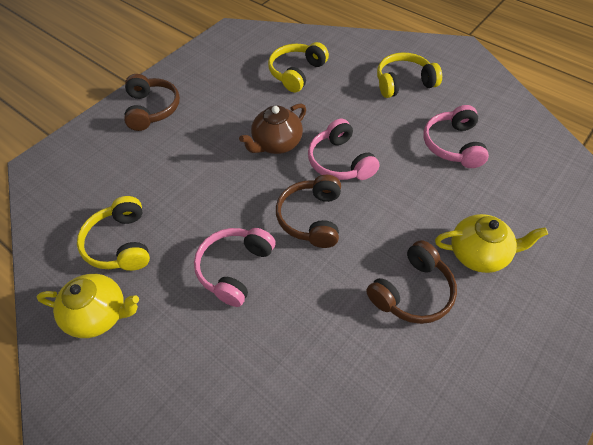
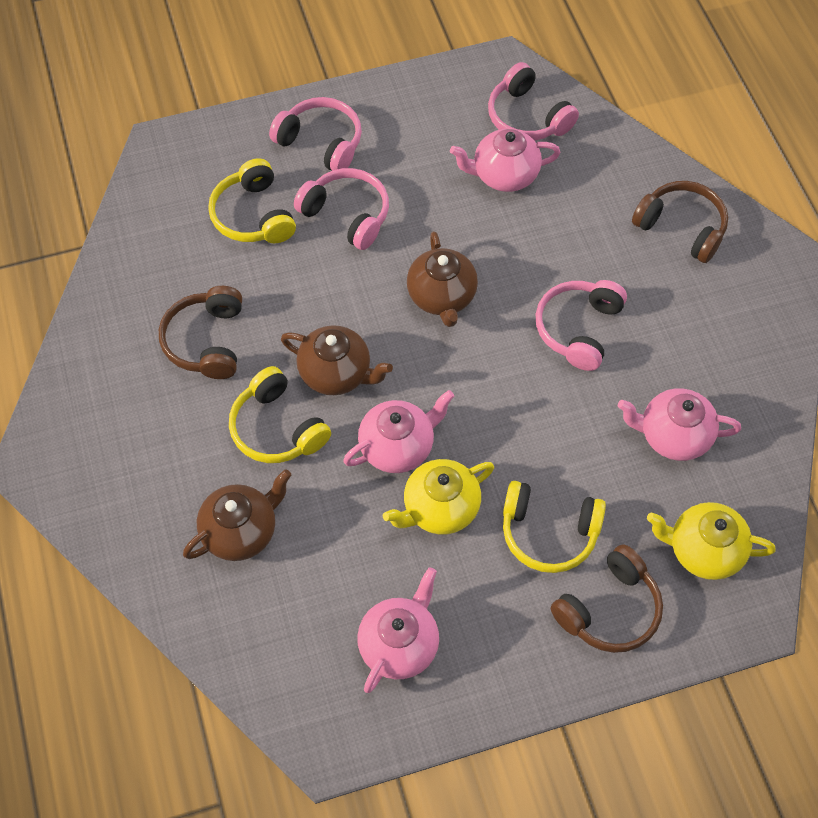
brown teapot: [239,103,306,154] = 1 -> [183,469,291,561] [281,325,393,395] [407,231,478,327] = 3
pink headphones: [194,228,276,307] [308,119,380,180] [423,105,489,168] = 3 -> [269,97,362,171] [294,168,389,250] [488,62,579,140] [536,280,627,371] = 4
pink teapot: none = 0 -> [343,390,454,473] [357,567,439,693] [450,129,561,192] [618,388,741,461] = 4

